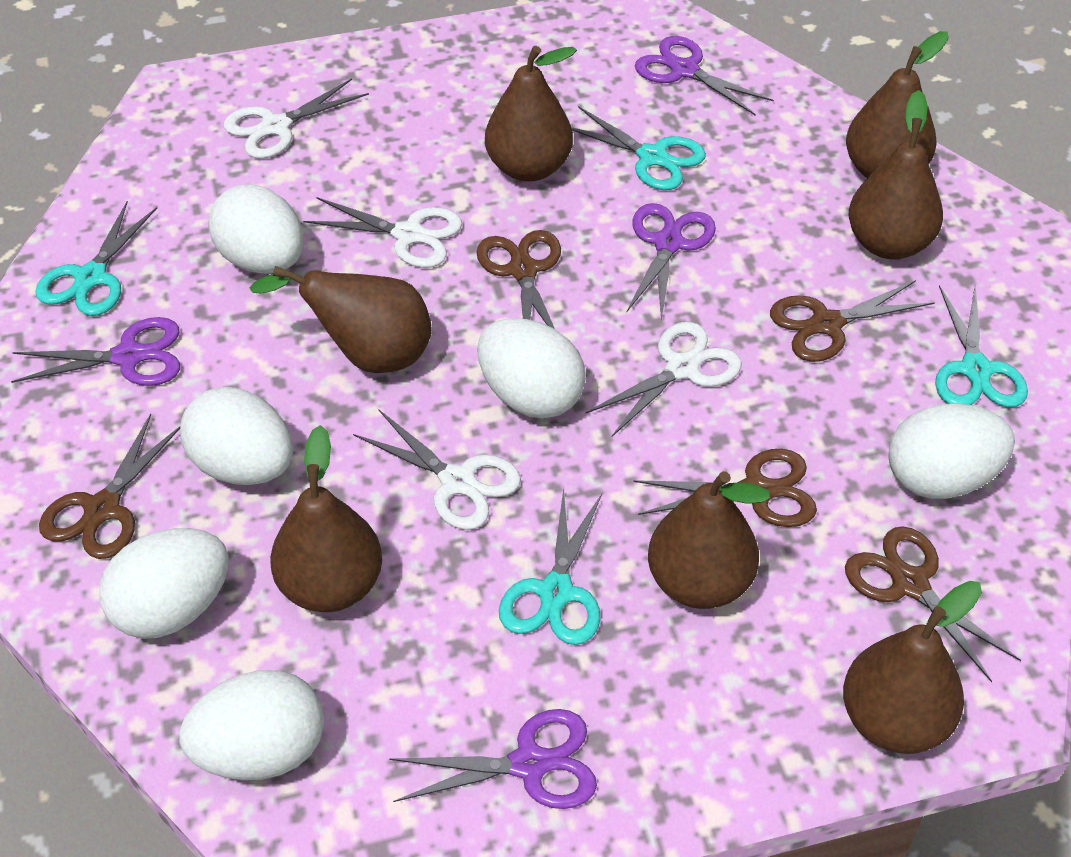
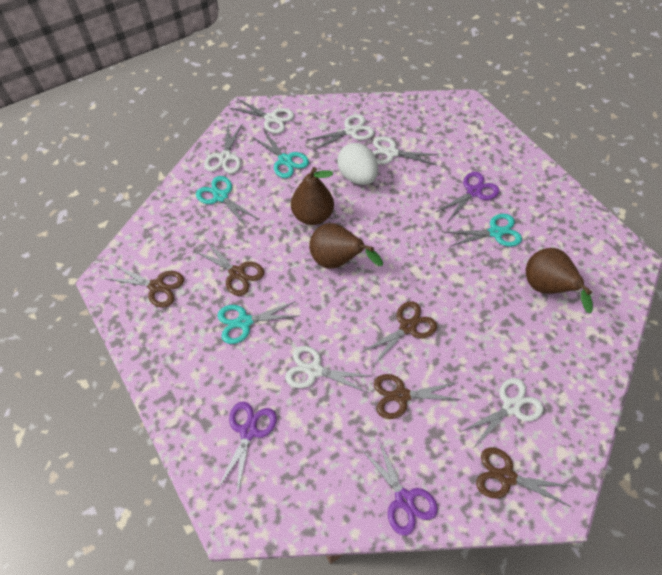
brown pear: [249,266,432,373] [270,425,382,612] [485,46,577,181] [648,471,770,609] [843,581,982,754] [846,31,949,178] [848,90,943,259] = 7 -> [291,167,334,225] [309,223,383,269] [526,248,593,313] = 3
purple scissors: [11,317,180,386] [389,709,597,809] [626,203,716,321] [635,36,774,116] = 4 -> [217,402,277,495] [362,439,438,536] [436,172,499,221] = 3
white egg: [99,528,229,639] [179,670,324,780] [180,387,293,485] [208,184,304,274] [477,318,586,419] [888,403,1015,499] = 6 -> [337,143,378,185] = 1
white scissors: [224,78,369,159] [303,197,462,268] [353,409,521,530] [585,322,742,437] = 4 -> [204,123,243,174] [230,99,294,134] [285,346,371,393] [307,114,374,151] [373,136,439,165] [460,378,544,447] = 6

